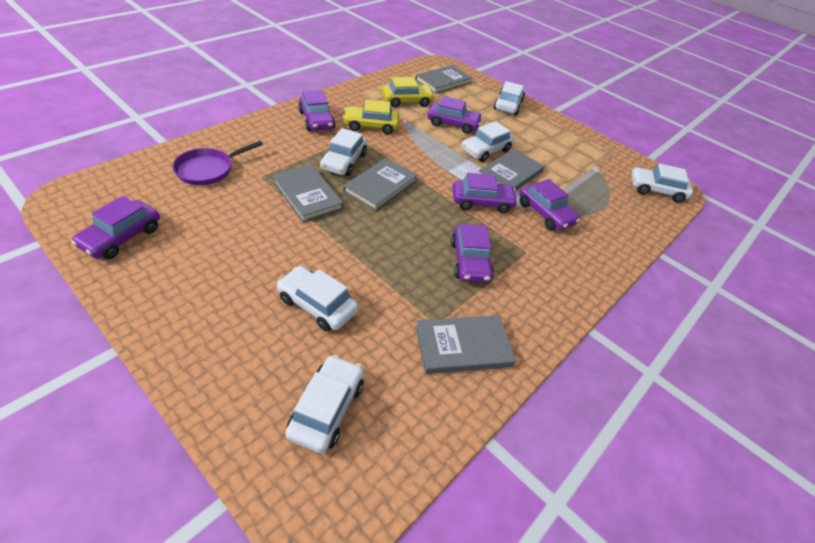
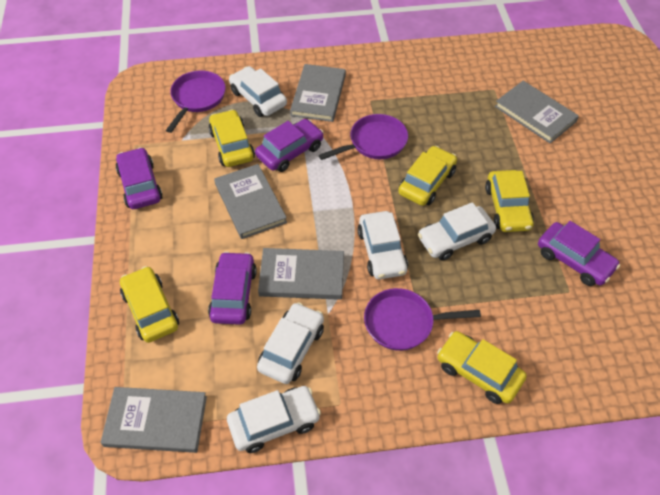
purple car: [71,196,160,259] [298,90,336,131] [428,96,483,134] [451,224,494,283] [452,173,518,213] [519,179,580,230] = 6 -> [116,147,163,209] [208,251,257,325] [255,119,324,172] [538,221,620,286] = 4
purple pan: [172,141,263,185] = 1 -> [166,70,226,133] [319,114,408,160] [364,288,481,351] = 3
white car: [277,266,359,331] [285,355,364,453] [320,128,367,176] [461,121,514,162] [494,81,525,115] [631,164,693,203] = 6 -> [227,386,321,453] [229,66,287,117] [257,302,324,384] [357,211,408,279] [418,202,496,261] = 5
yellow car: [343,100,399,134] [382,77,435,107] = 2 -> [120,266,179,343] [209,109,255,167] [398,146,457,206] [437,331,527,404] [485,170,534,232] = 5

